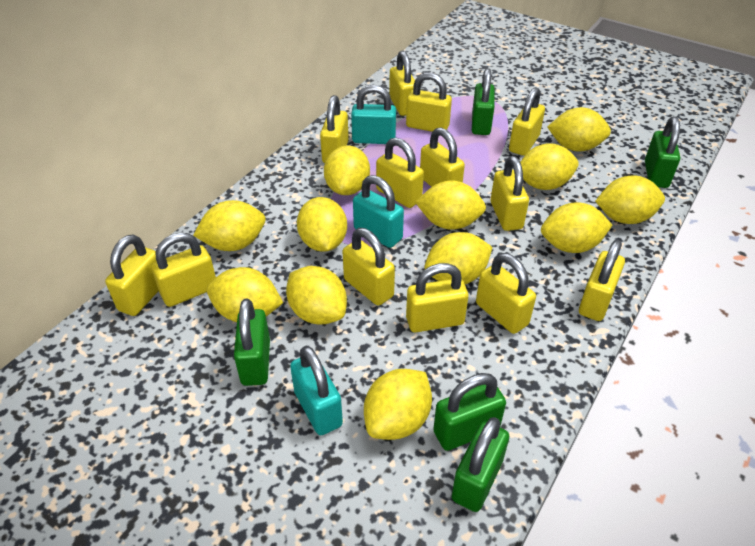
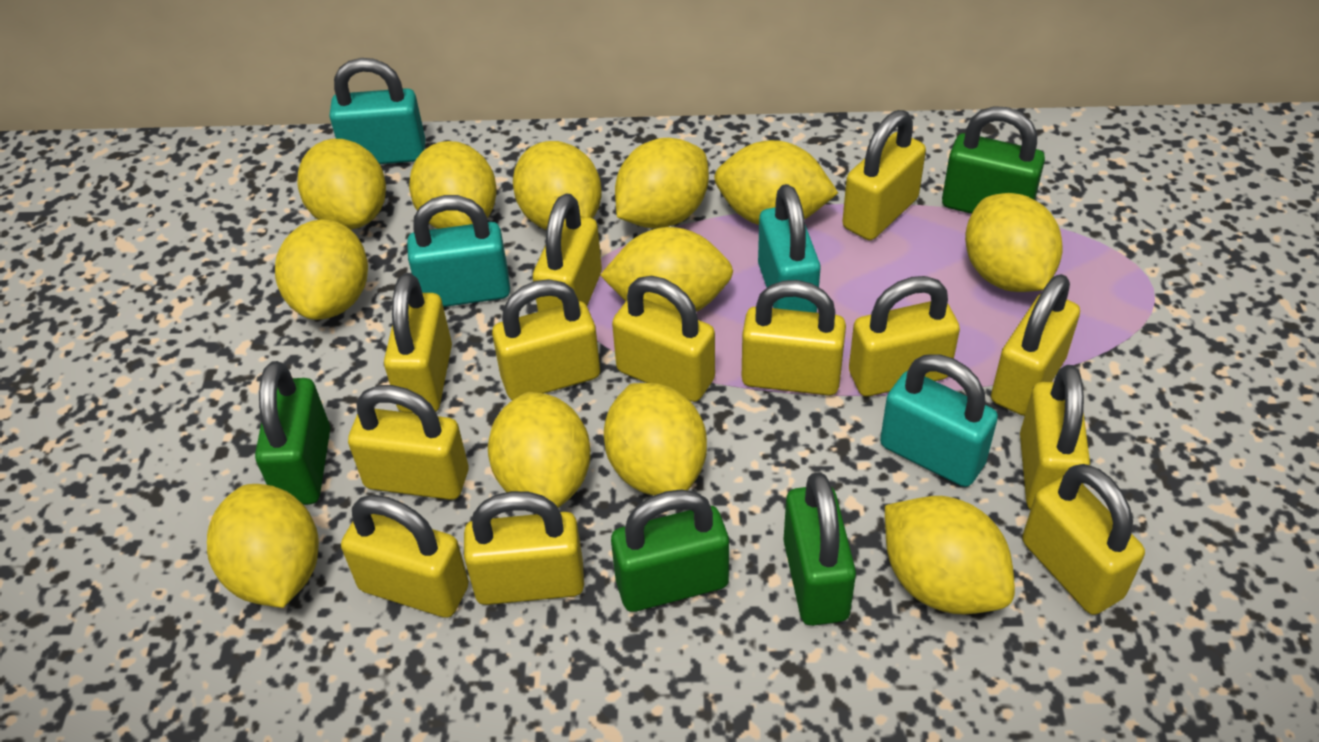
green padlock: [234,299,270,386] [433,373,506,451] [452,417,509,512] [472,68,495,135] [645,117,680,188] = 5 -> [255,361,330,505] [611,489,729,612] [784,472,856,626] [942,106,1045,214] = 4
turquoise padlock: [290,346,343,435] [351,85,396,144] [353,175,404,248] = 3 -> [329,58,425,164] [407,195,510,307] [758,184,821,313] [880,354,998,487] = 4

